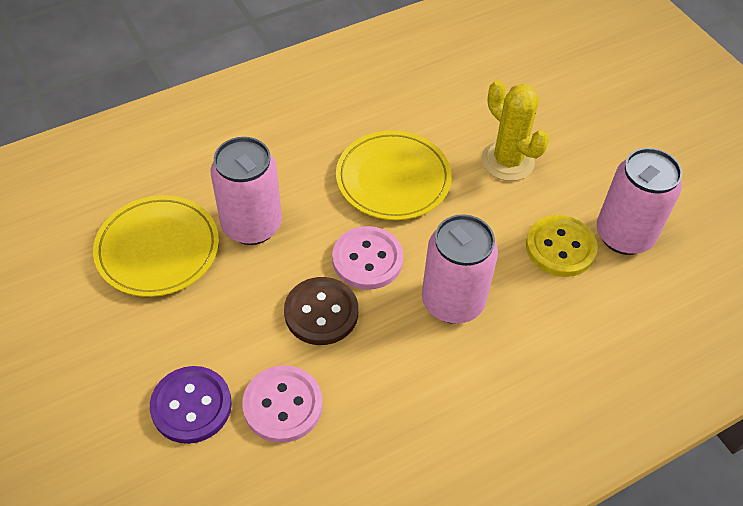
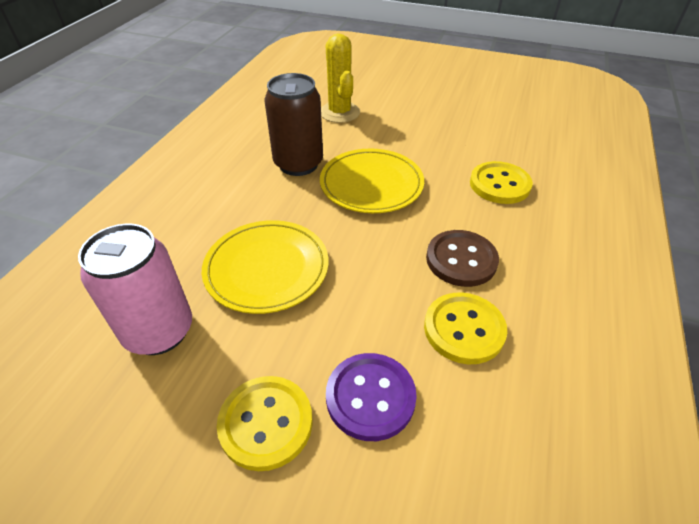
brown can: none = 0 -> [265,73,323,176] = 1
pink button: [242,365,323,443] [332,226,404,290] = 2 -> none = 0
pink can: [211,137,282,245] [422,214,498,324] [597,148,682,255] = 3 -> [78,224,192,355] = 1
yellow button: [526,215,598,277] = 1 -> [217,376,313,471] [424,292,507,364] [470,161,533,204] = 3

